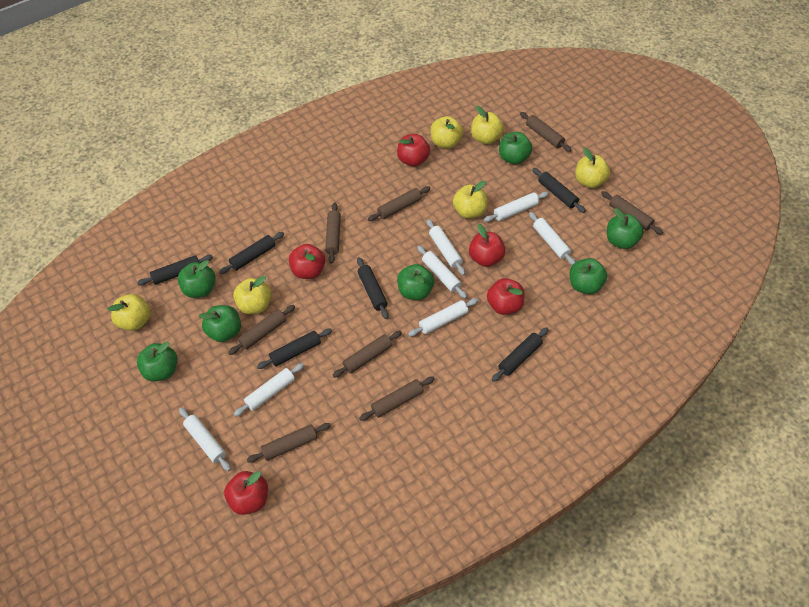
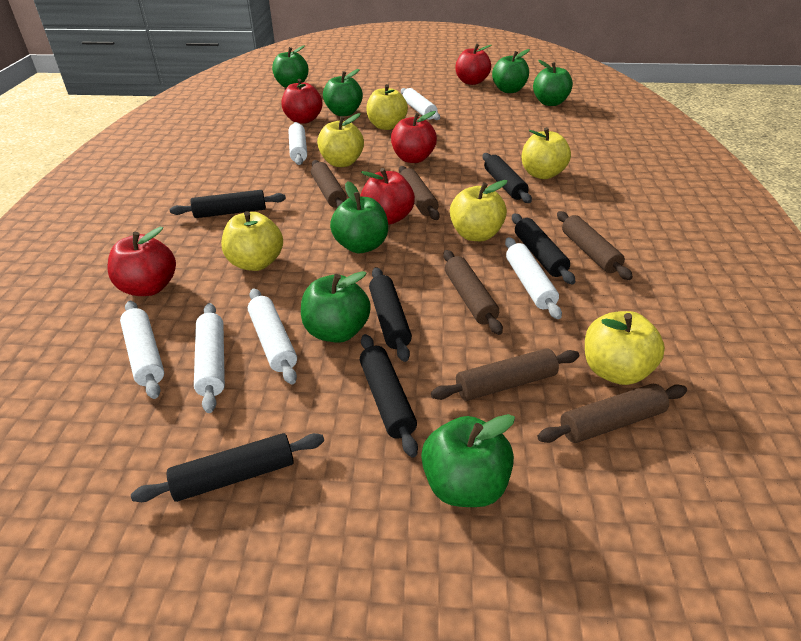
brown rolling pin: [228,305,295,355] [247,423,331,463] [325,203,341,264] [333,331,402,378] [359,377,434,421] [368,186,431,221] [520,112,571,152] [601,191,663,235] = 8 -> [311,160,347,208] [399,166,440,220] [431,348,579,401] [443,250,503,335] [537,384,687,443] [557,211,633,280] = 6
white rolling pin: [179,408,231,471] [234,363,304,417] [408,298,479,337] [417,246,467,299] [427,219,466,275] [484,192,549,222] [529,212,575,265] = 7 -> [120,301,164,399] [194,303,225,413] [248,288,297,384] [289,122,307,165] [401,88,440,120] [505,237,562,319] = 6

